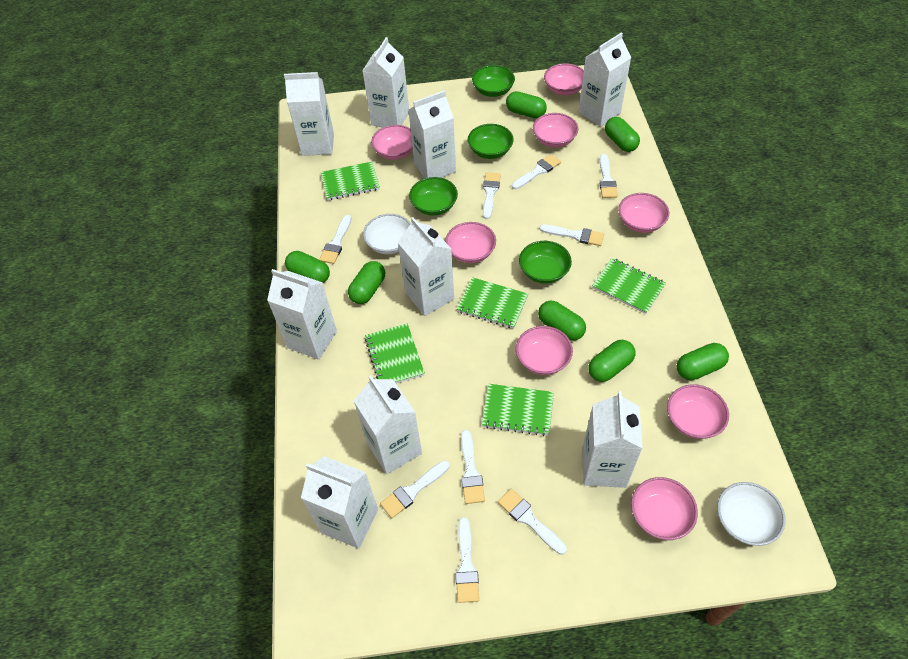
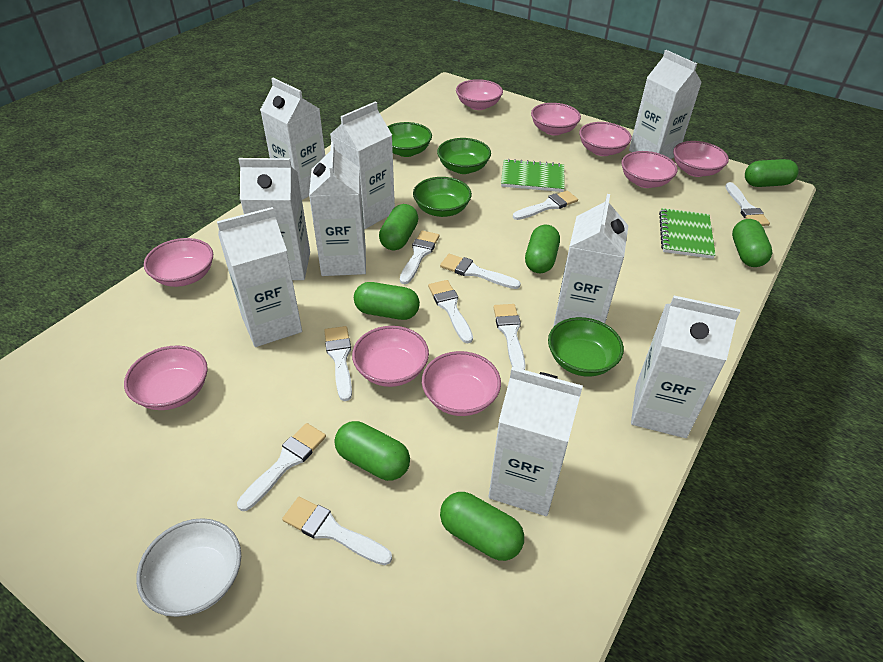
green notebook: [321,162,380,200] [365,323,425,384] [457,277,528,329] [482,384,554,436] [592,258,666,314] = 5 -> [501,159,564,192] [659,208,716,259] = 2
pink bowl: [371,125,413,160] [445,222,496,263] [516,326,573,375] [533,113,578,148] [544,63,584,95] [618,193,669,233] [631,477,698,540] [667,384,729,439] = 8 -> [124,345,208,410] [144,238,213,287] [352,326,429,387] [422,351,501,416] [456,79,503,110] [531,103,581,135] [579,122,632,156] [621,151,678,188] [673,141,729,177] = 9
white bowl: [363,214,411,254] [717,482,786,546] = 2 -> [136,518,241,617] = 1

